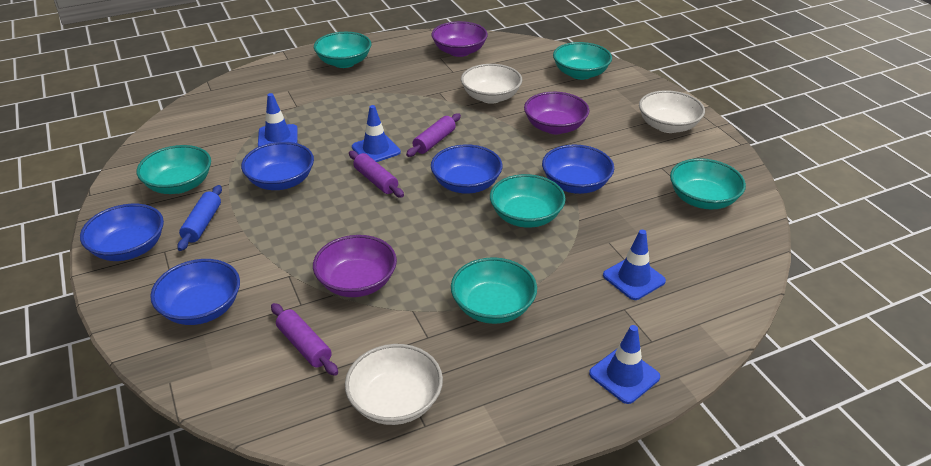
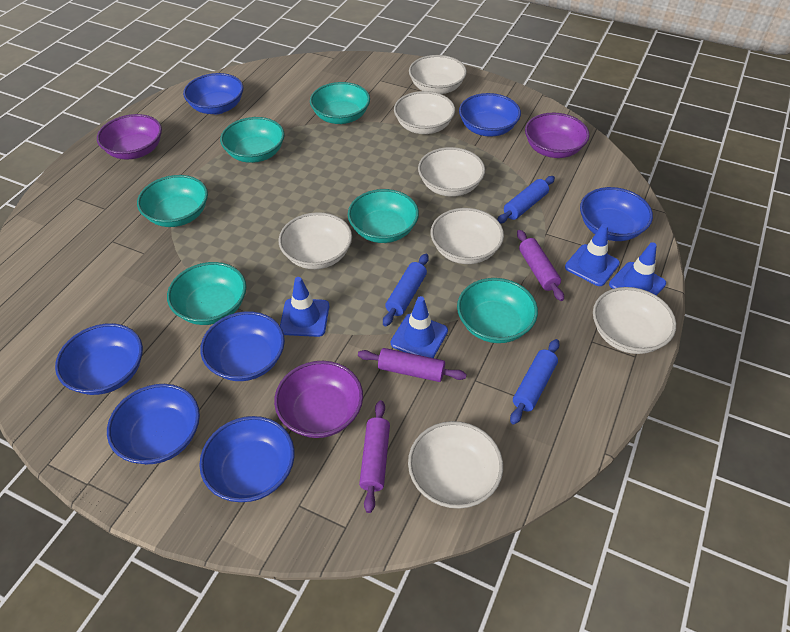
blue bowl: [80,204,164,261] [150,259,240,325] [241,142,314,190] [431,144,502,194] [542,145,614,194] = 5 -> [55,323,143,395] [107,384,200,464] [183,73,243,114] [199,416,295,502] [200,311,285,381] [459,93,521,137] [580,187,653,241] = 7
blue rolling pin: [177,185,222,251] = 1 -> [383,254,429,326] [497,176,555,224] [510,339,559,425] = 3
white bowl: [345,344,443,425] [461,64,522,104] [639,90,705,133] = 3 -> [279,212,352,269] [394,91,455,134] [408,421,503,509] [409,55,467,94] [418,147,485,197] [431,208,504,264] [593,287,676,354] = 7

